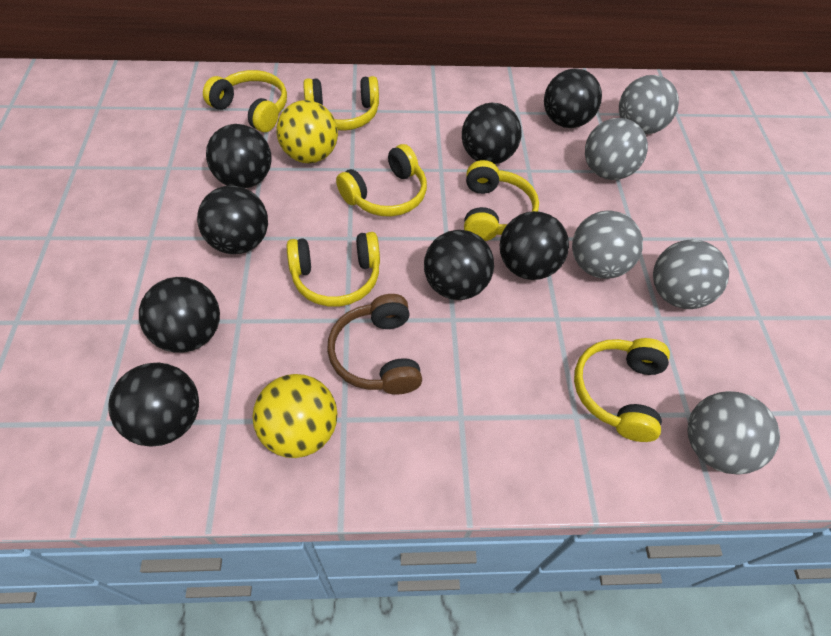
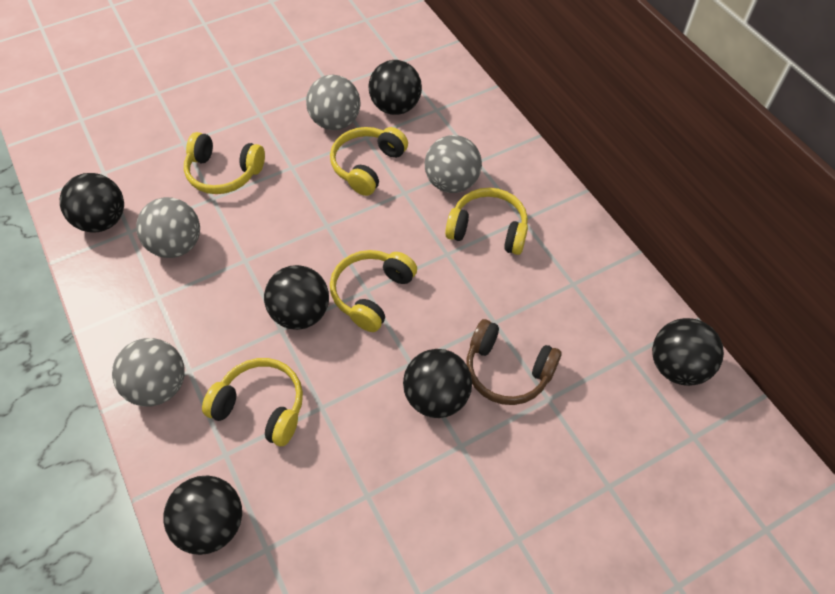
black ball: [108,362,199,447] [139,277,220,352] [197,185,268,254] [206,124,272,188] [424,230,494,300] [462,103,522,164] [500,211,569,280] [544,69,602,128] = 8 -> [60,173,124,233] [164,476,242,555] [264,265,329,330] [369,60,422,115] [403,349,472,418] [652,318,724,386] = 6
grey ball: [572,211,643,279] [585,118,648,180] [619,75,679,134] [653,240,729,309] [688,391,780,474] = 5 -> [112,338,185,407] [136,197,200,258] [306,75,360,130] [425,135,482,193] = 4
yellow ball: [252,374,337,458] [277,100,338,163] = 2 -> none = 0
yellow headphones: [203,70,287,132] [287,232,380,307] [303,76,379,131] [336,144,427,217] [464,160,539,241] [574,338,670,442] = 6 -> [184,132,265,194] [202,358,303,446] [330,127,408,196] [330,250,417,332] [445,188,528,255] = 5

